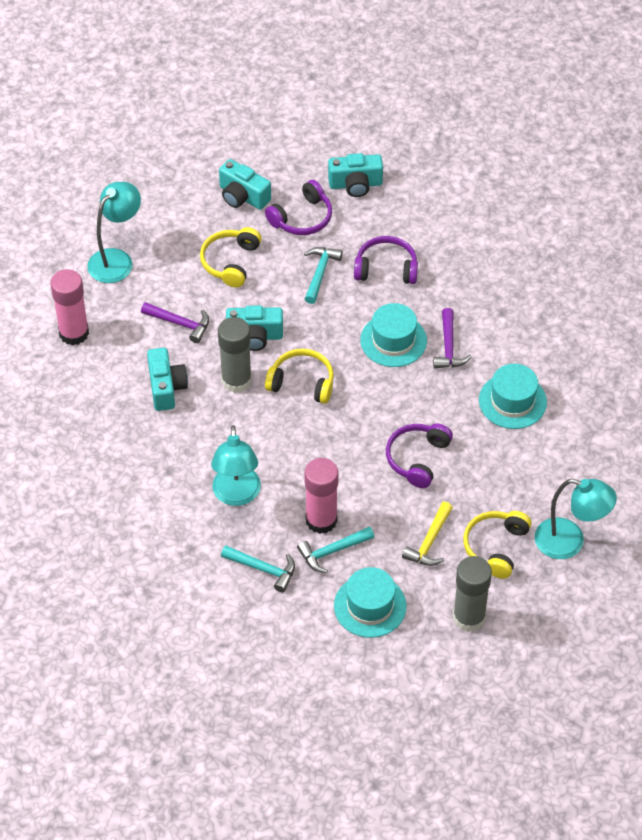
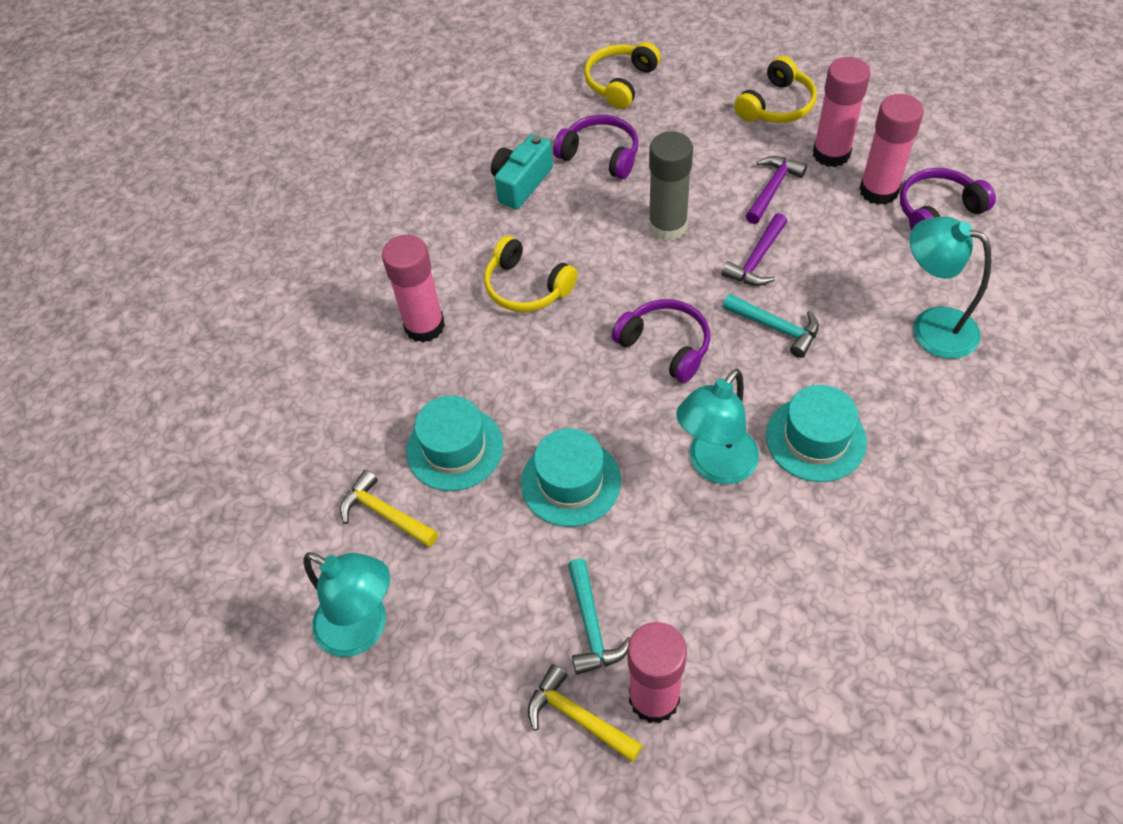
grey glue stick: [218,317,252,393] [453,556,492,632] = 2 -> [649,131,693,241] = 1
pink glue stick: [50,269,89,345] [305,458,339,534] = 2 -> [382,235,445,343] [627,622,687,724] [813,57,870,167] [859,94,924,205] = 4
turquoise camera: [147,348,188,411] [219,159,271,210] [226,306,283,351] [328,153,383,197] = 4 -> [491,134,553,209] = 1
turquoise hammer: [221,545,295,592] [297,526,374,573] [304,247,343,304] = 3 -> [568,559,630,675] [722,294,819,358] = 2
yellow hammer: [402,502,453,566] = 1 -> [340,470,438,547] [528,664,643,762] = 2

